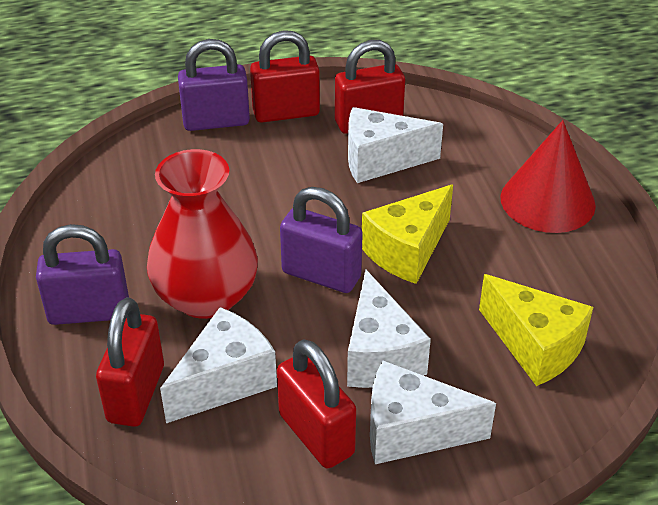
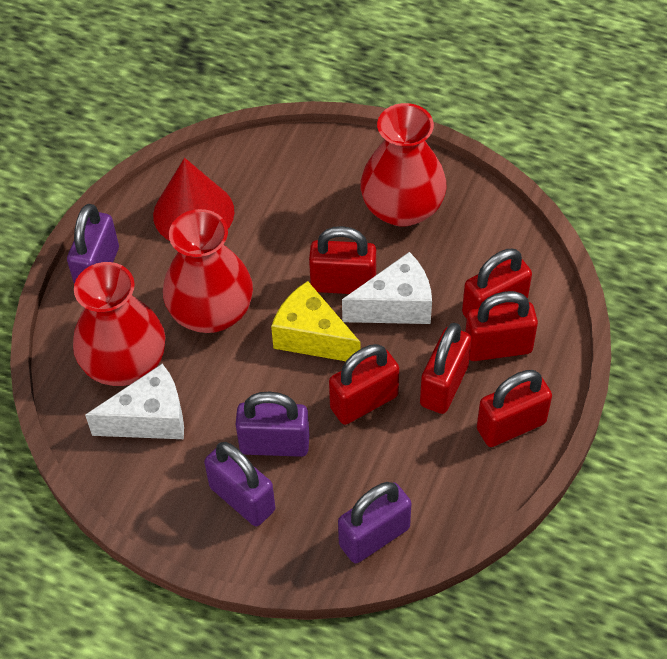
purple padlock: [36,224,129,325] [178,39,250,131] [280,187,363,293] = 3 -> [67,204,119,284] [204,442,275,527] [236,391,309,457] [338,482,412,563] = 4
red padlock: [96,297,164,427] [250,30,320,123] [277,339,356,469] [335,40,405,134] = 4 -> [309,226,376,294] [329,344,399,425] [420,323,472,414] [462,249,532,319] [465,291,538,361] [477,370,552,447] = 6
red vase: [147,149,258,319] = 1 -> [73,262,165,386] [163,209,253,333] [360,103,447,227] = 3
white cheese: [160,307,277,423] [347,269,431,388] [348,107,443,183] [370,360,496,464] = 4 -> [85,364,184,439] [342,252,432,324] = 2
yellow cheese: [362,184,453,284] [479,274,593,386] = 2 -> [271,281,360,361] = 1

